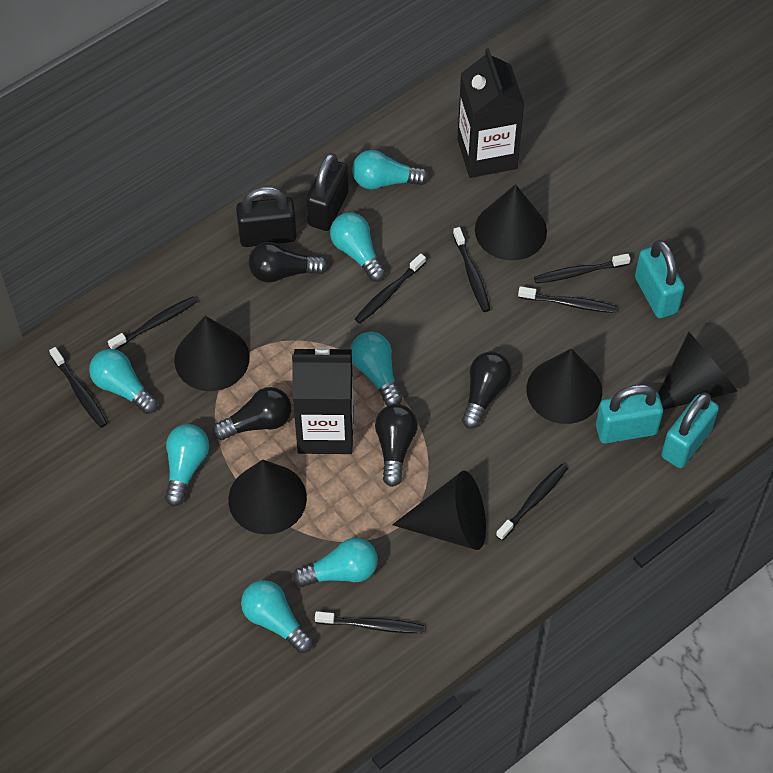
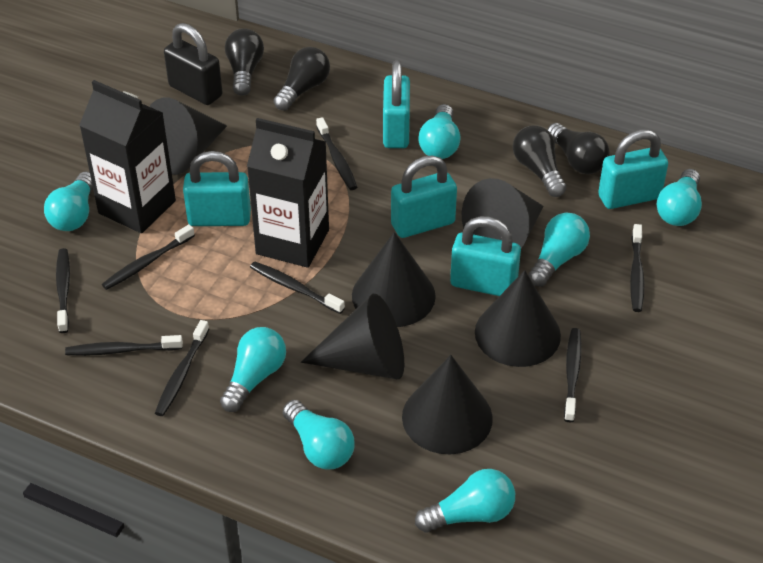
black padlock: [236,187,297,247] [306,153,349,231] = 2 -> [164,23,223,105] = 1
turquoise padlock: [596,384,663,444] [635,240,685,318] [661,392,719,468] = 3 -> [183,151,251,226] [383,60,410,148] [391,156,457,238] [450,216,521,296] [598,129,668,209] = 5

